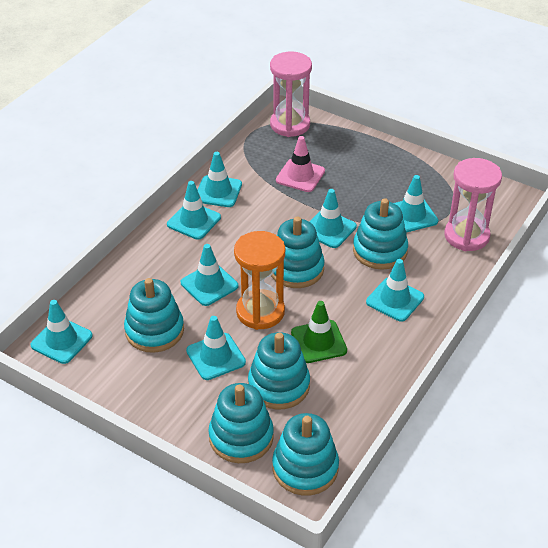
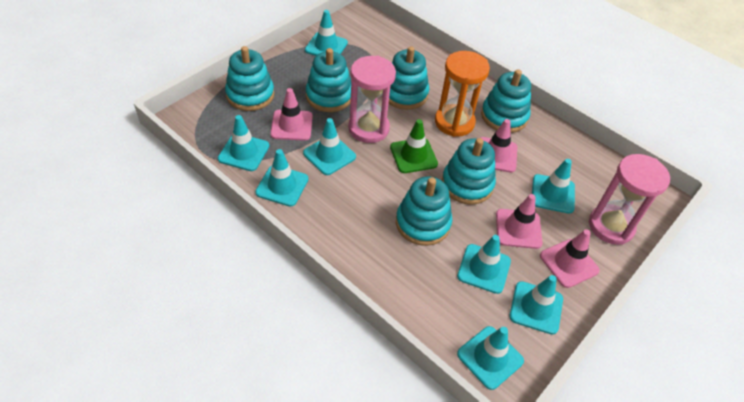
pink traffic cone: [276,136,325,192] = 1 -> [270,88,313,141] [480,119,517,173] [496,194,543,249] [540,229,600,288] = 4

